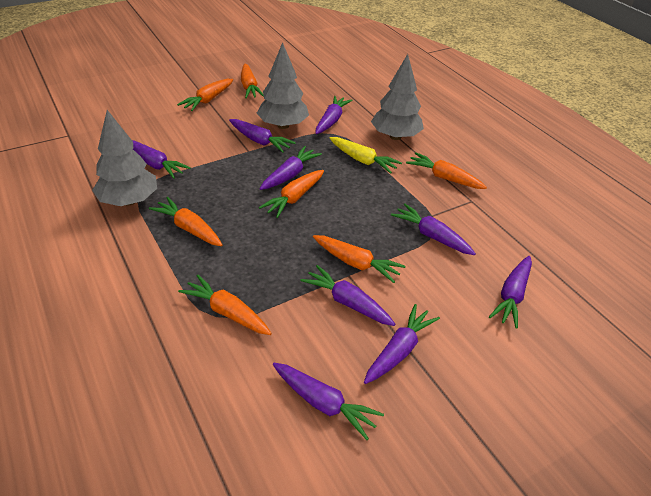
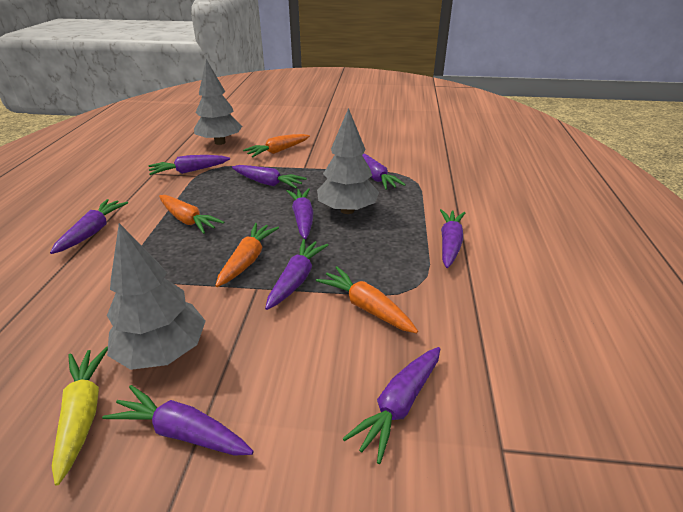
orange carrot: [149,197,222,246] [177,79,233,111] [178,275,272,335] [241,64,264,98] [259,170,324,218] [313,235,405,283] [406,152,487,189] = 7 -> [159,195,225,234] [215,223,279,287] [243,134,310,157] [316,266,418,333] = 4

